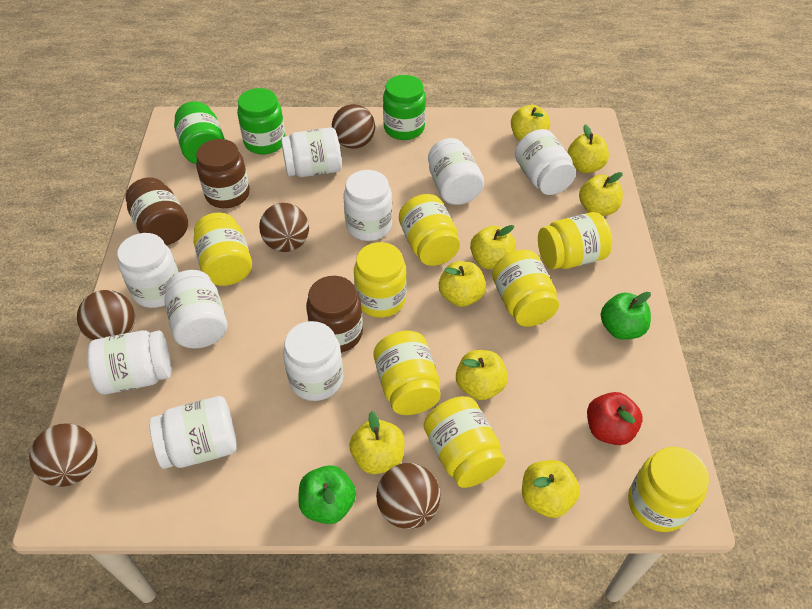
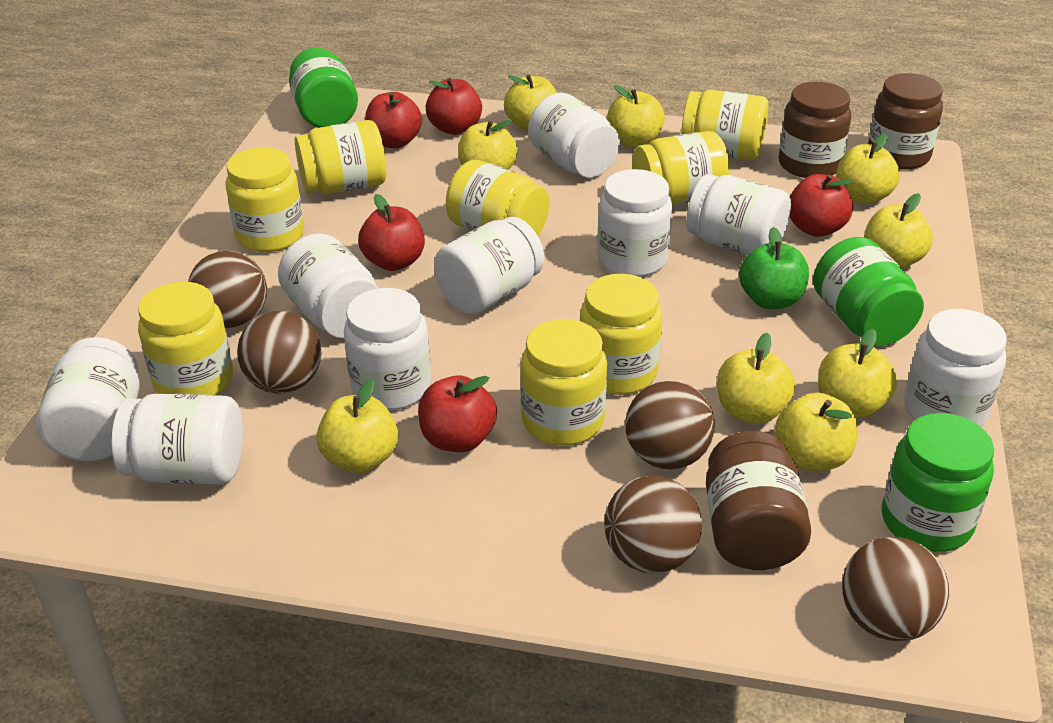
green apple: [298,465,356,524] [601,292,651,340] = 2 -> [739,227,809,309] = 1
red apple: [587,392,643,445] = 1 -> [358,194,425,271] [365,92,422,148] [418,375,497,452] [425,78,482,135] [789,174,853,237] = 5
yellow apple: [349,411,405,474] [439,261,486,307] [456,350,508,400] [470,225,516,269] [511,105,550,141] [522,460,580,518] [567,124,609,173] [579,172,623,216] = 8 -> [316,379,398,473] [458,119,518,170] [504,74,557,131] [607,85,665,148] [717,333,795,424] [775,393,858,471] [818,328,897,418] [836,133,900,205] [864,193,933,268] = 9

